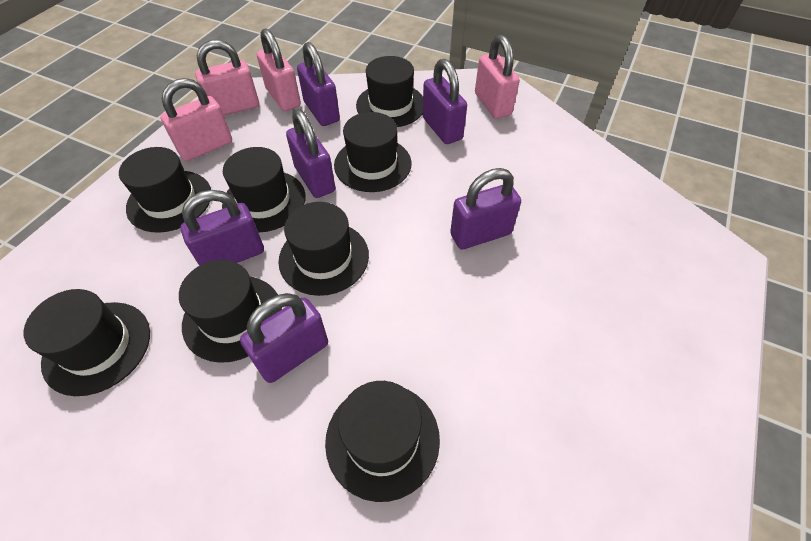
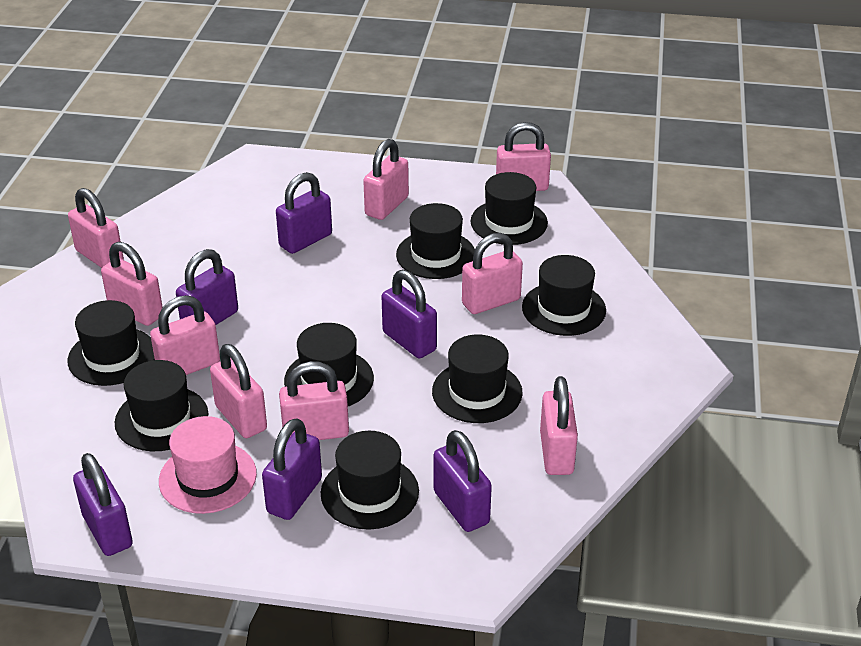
pink hat: none = 0 -> [159,416,257,514] = 1
pink padlock: [160,78,232,161] [195,40,259,115] [257,28,301,111] [475,35,520,119] = 4 -> [68,188,124,268] [101,242,163,326] [150,295,220,375] [210,344,267,438] [279,361,349,440] [363,139,409,220] [462,233,523,314] [496,122,551,191] [540,376,578,475] = 9

